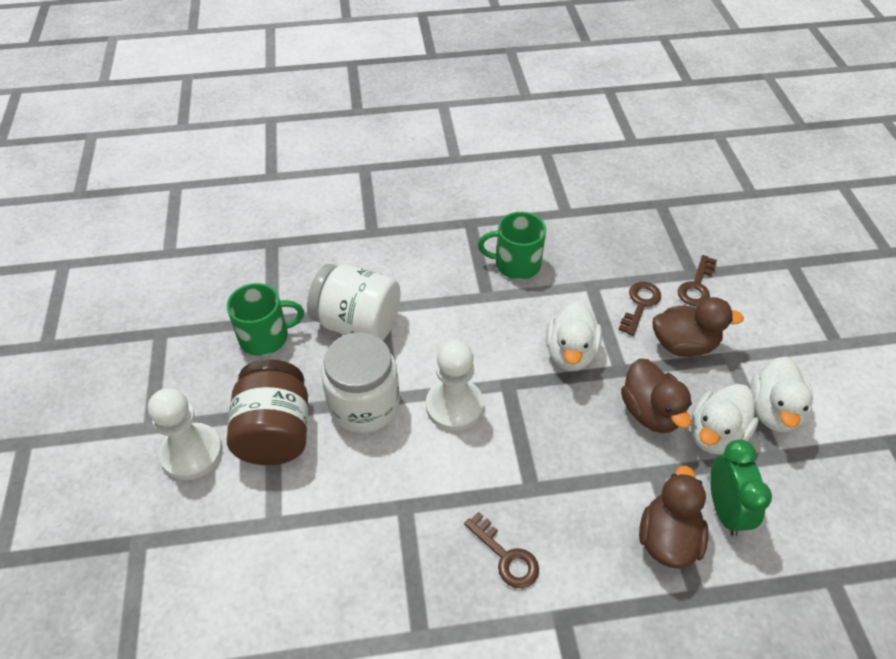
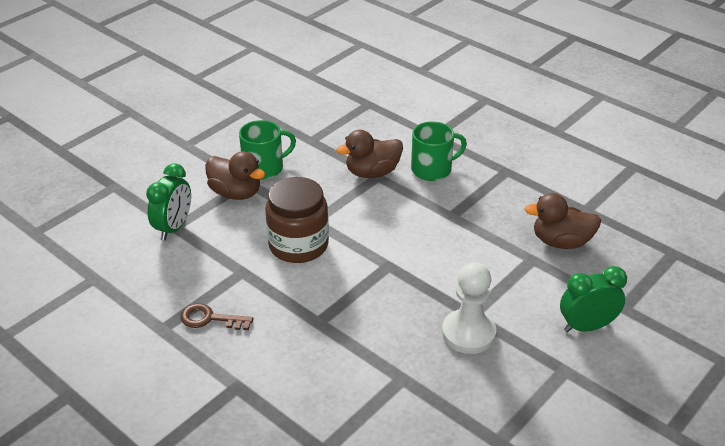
brown key: [464,512,539,588] [618,282,661,336] [678,255,717,306] = 3 -> [180,303,254,330] = 1
green clock: [710,439,772,536] = 1 -> [146,163,191,240] [560,266,627,332] = 2
white duck: [546,301,602,371] [691,384,759,454] [750,357,813,432] = 3 -> none = 0
white jar: [307,264,401,341] [322,332,400,433] = 2 -> none = 0
white pawn: [148,388,223,480] [426,340,484,431] = 2 -> [442,262,496,354] = 1

